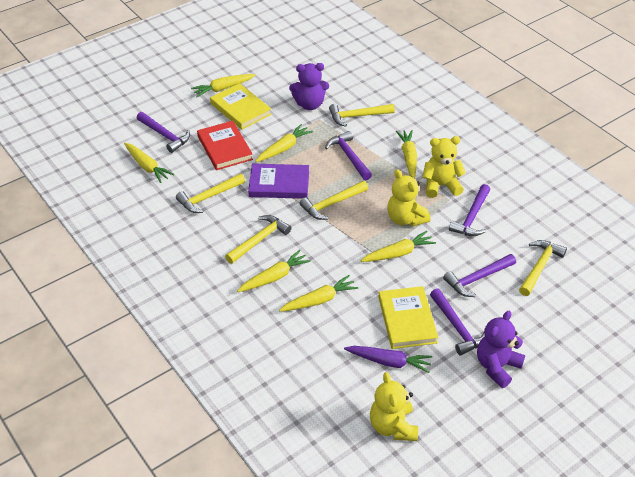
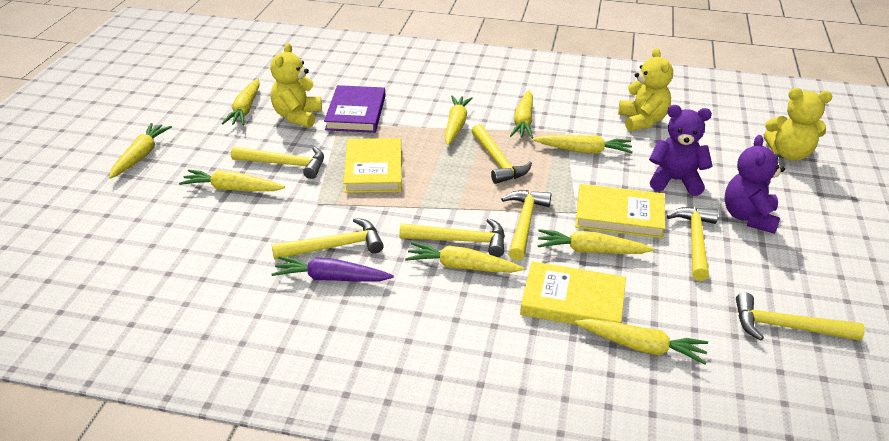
purple hammer: [137,112,190,153] [325,131,372,180] [430,289,485,356] [443,254,516,297] [449,184,490,236] = 5 -> none = 0
red book: [197,121,253,170] = 1 -> none = 0
yellow book: [210,83,272,130] [378,286,439,349] = 2 -> [343,138,402,193] [520,261,626,325] [575,184,665,238] = 3
yellow carrot: [124,143,174,183] [191,74,256,97] [237,250,311,292] [256,124,313,162] [279,275,358,312] [361,231,436,262] [396,130,417,179] = 7 -> [109,123,172,179] [179,170,285,191] [222,79,260,125] [405,242,524,273] [445,95,473,145] [510,90,533,139] [533,135,633,154] [537,229,655,254] [575,319,708,364] = 9
yellow hammer: [176,174,245,213] [225,215,291,264] [299,181,368,220] [329,104,395,127] [519,240,567,296] = 5 -> [231,146,324,179] [272,218,384,260] [399,218,505,257] [472,124,532,184] [501,190,551,261] [667,207,718,281] [736,292,865,341] = 7

